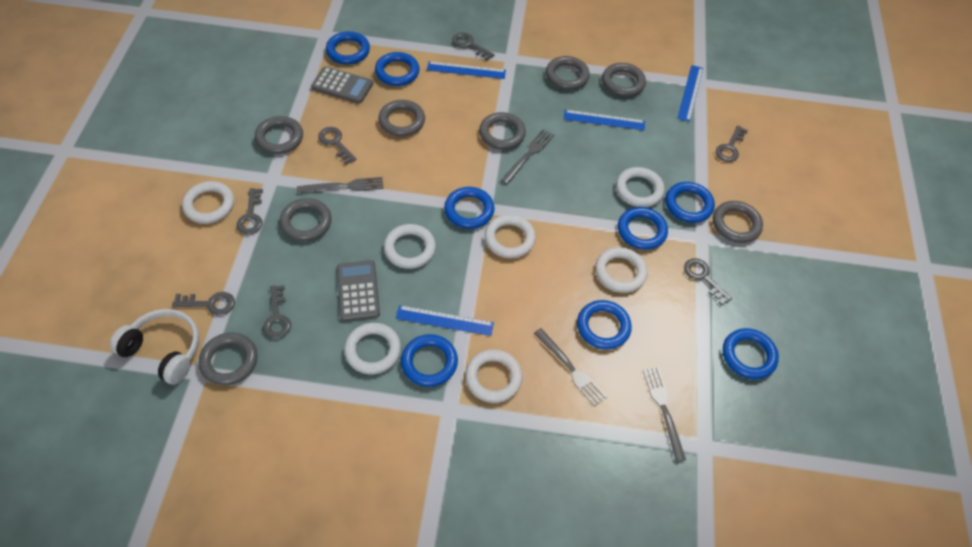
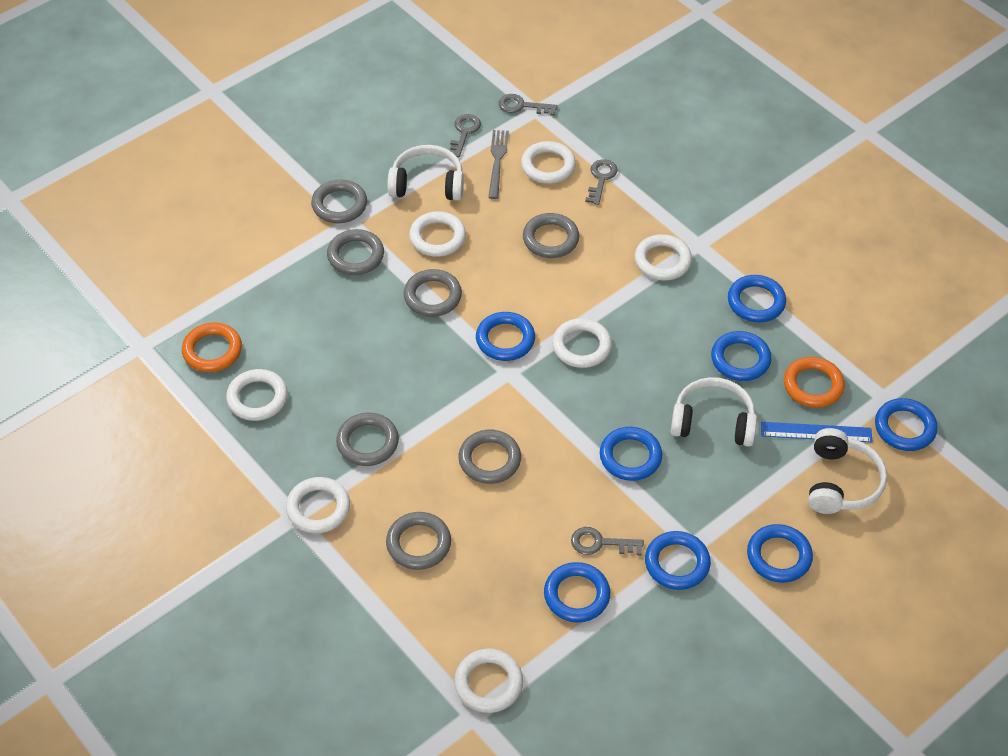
blue ruler: [396,305,494,336] [427,61,506,79] [564,110,645,130] [677,65,703,122] = 4 -> [761,422,873,443] = 1
grey calculator: [311,66,373,104] [337,260,380,321] = 2 -> none = 0
grey fork: [297,177,384,193] [501,129,554,184] [534,328,607,407] [643,367,686,462] = 4 -> [488,130,509,199] = 1
grey key: [172,292,235,315] [237,188,263,234] [263,285,291,339] [318,127,356,165] [452,33,495,61] [684,258,732,305] [716,125,748,162] = 7 -> [449,114,481,157] [499,94,558,116] [571,527,644,555] [585,159,618,205] = 4
grey ring: [199,332,258,386] [255,116,303,154] [280,198,332,241] [378,100,425,137] [479,112,526,150] [546,56,590,90] [602,63,646,97] [713,201,763,243] = 8 -> [311,179,367,223] [327,229,384,275] [336,413,399,466] [386,512,451,570] [404,269,462,317] [458,430,521,484] [523,213,579,258] = 7
orange ring: none = 0 -> [182,322,242,372] [784,357,845,408] = 2
white headphones: [110,309,199,384] = 1 -> [387,145,464,201] [671,377,757,447] [808,428,887,514] = 3

